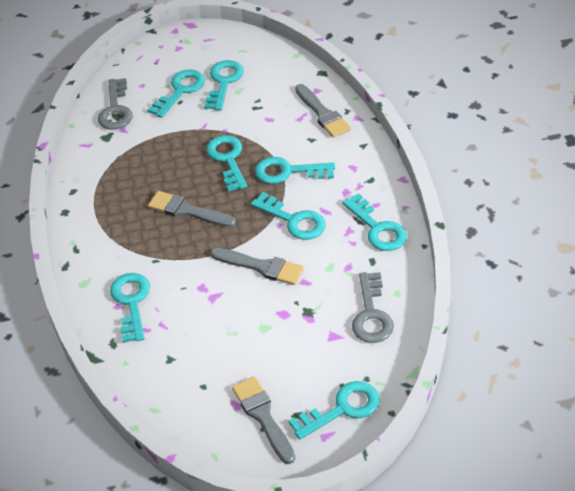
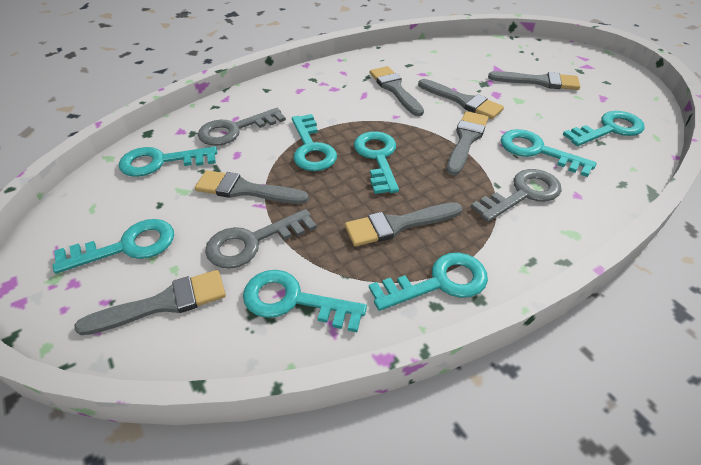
grey brush: [148,191,236,227] [210,248,304,285] [232,377,295,464] [295,84,351,138] = 4 -> [74,270,226,335] [195,170,309,204] [345,202,463,247] [370,66,424,116] [418,79,504,119] [447,111,489,175] [488,71,580,90] = 7
grey key: [98,78,133,130] [352,272,394,343] = 2 -> [198,108,286,146] [205,209,317,269] [471,169,562,222] = 3

